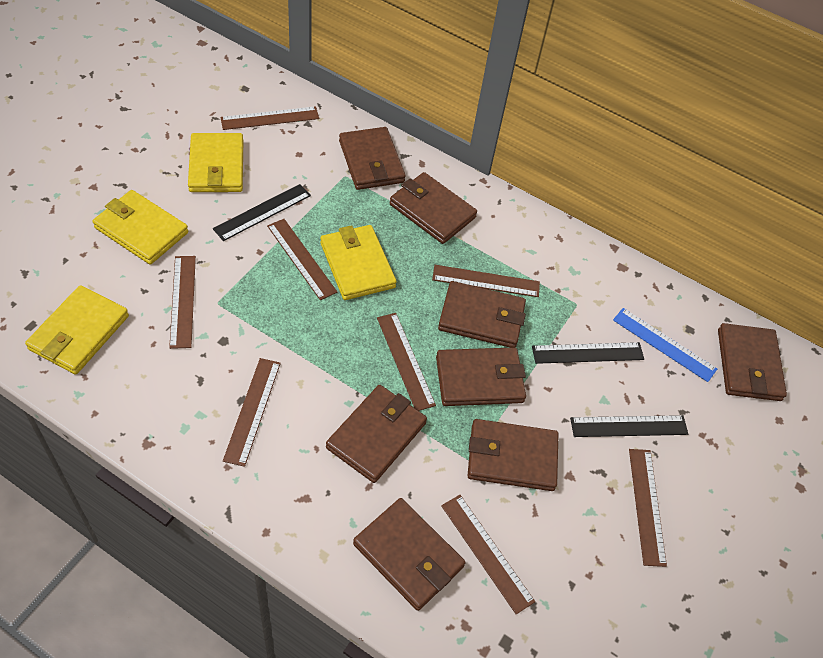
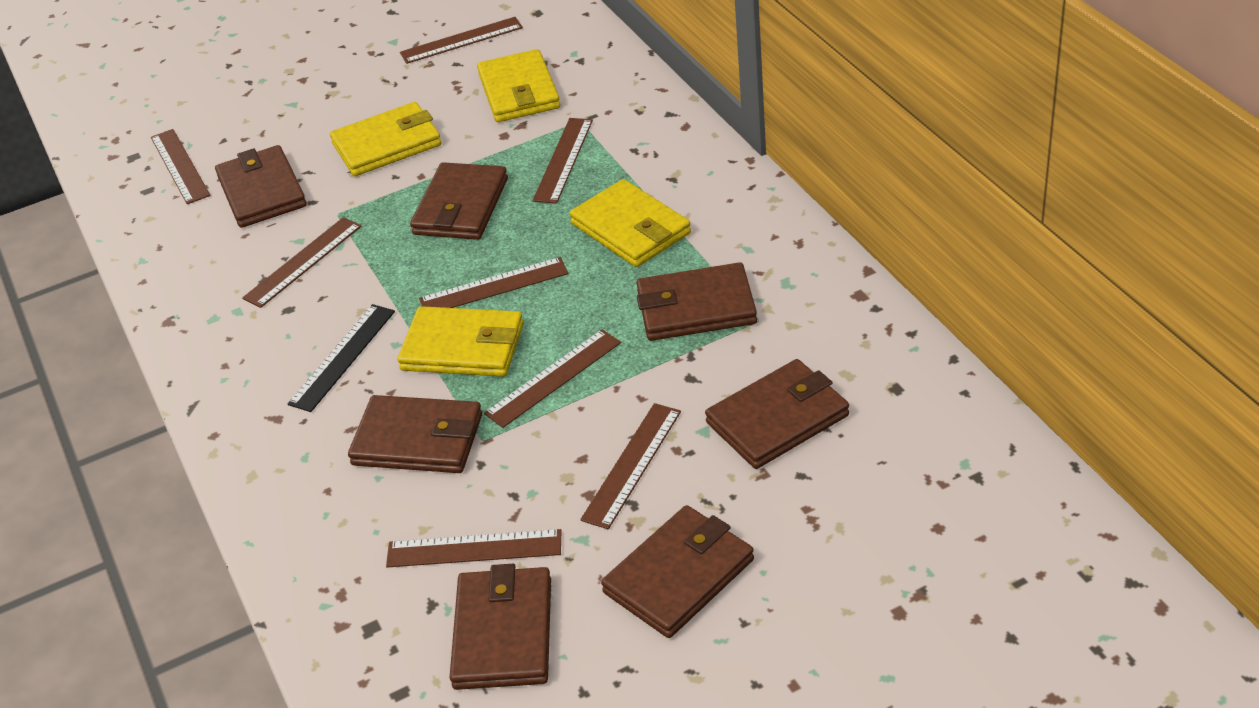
black ruler: [213,184,311,241] [532,342,644,364] [570,415,688,437] = 3 -> [287,304,395,412] = 1
blue ruler: [613,308,717,382] = 1 -> none = 0
brown wallet: [326,385,427,483] [339,127,406,190] [353,498,466,611] [390,172,477,244] [436,347,526,406] [438,281,526,348] [467,419,559,491] [718,323,787,401] = 8 -> [215,145,307,228] [348,395,482,473] [410,162,508,240] [449,564,551,690] [601,505,754,638] [637,262,757,341] [705,359,849,469] = 7

